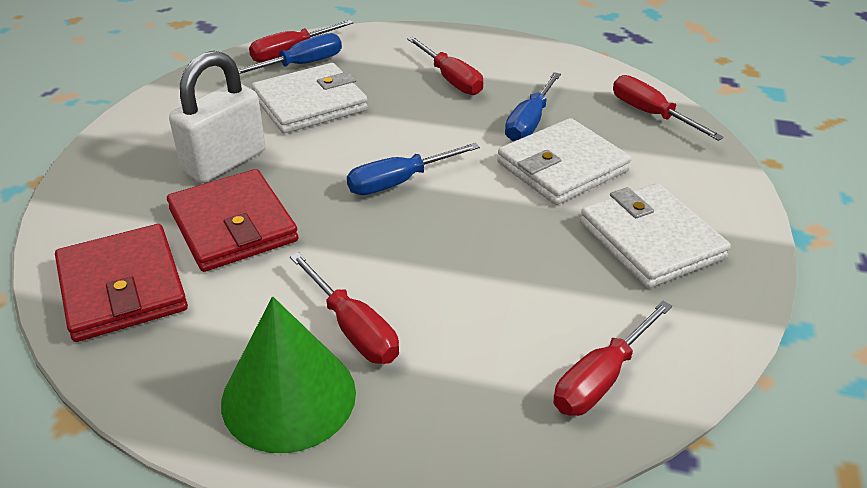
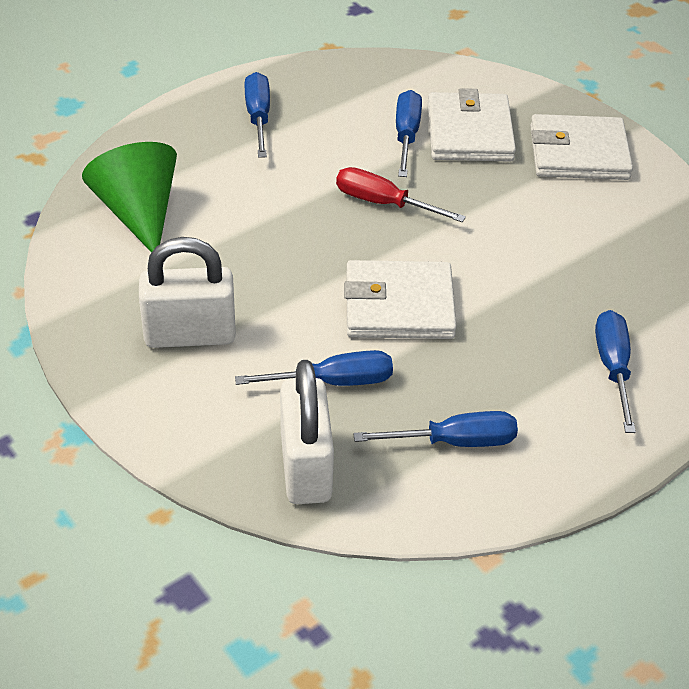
blue screwdriver: [238,33,342,74] [347,143,480,195] [505,72,561,142] = 3 -> [235,350,393,386] [245,72,270,158] [353,411,518,447] [396,90,422,177] [595,310,636,433] = 5
red screwdriver: [249,20,354,63] [290,252,399,364] [407,36,483,95] [554,300,672,416] [613,75,724,141] = 5 -> [336,167,466,222] = 1
red wallet: [55,224,188,342] [167,169,298,272] = 2 -> none = 0
white padlock: [169,51,265,183] = 1 -> [139,237,236,348] [280,360,334,504] = 2

